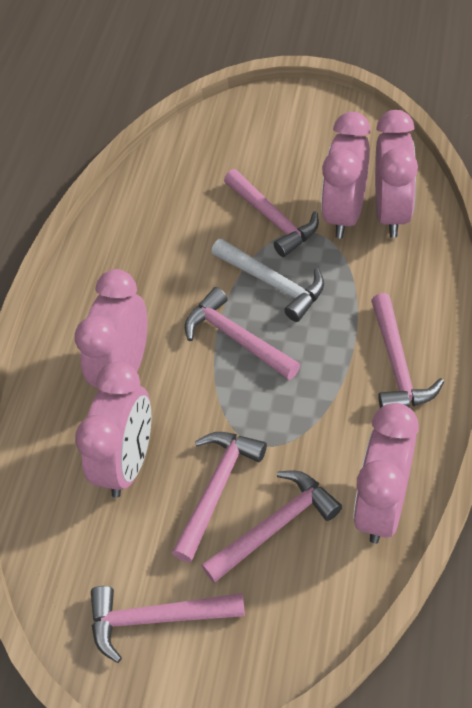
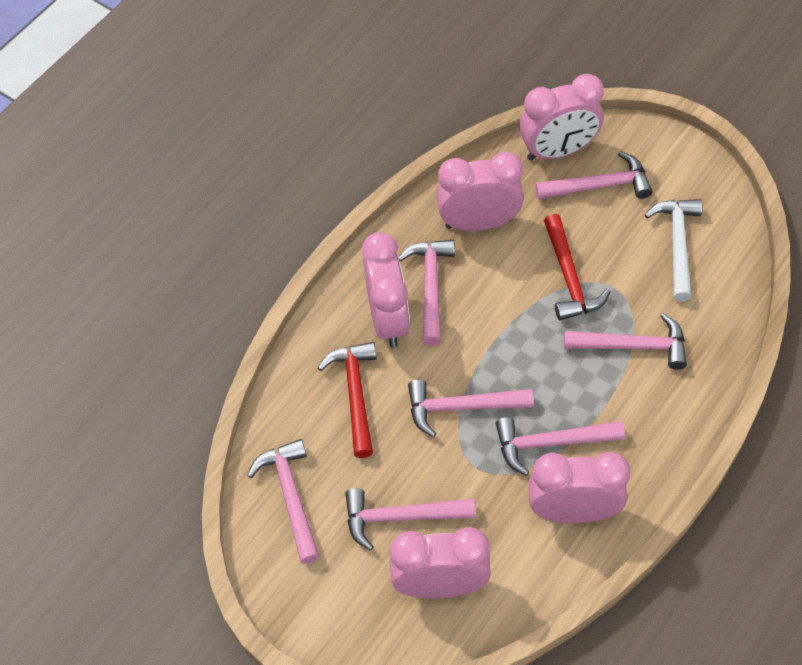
pink hammer: [91,586,245,663] [172,432,267,562] [185,287,300,380] [201,470,342,583] [224,169,319,257] [371,293,444,408] = 6 -> [247,439,320,564] [345,489,475,551] [398,240,455,346] [408,380,533,437] [495,417,625,476] [535,151,653,200] [564,313,687,370] = 7
red hammer: none = 0 -> [318,342,377,458] [544,214,611,320] = 2

